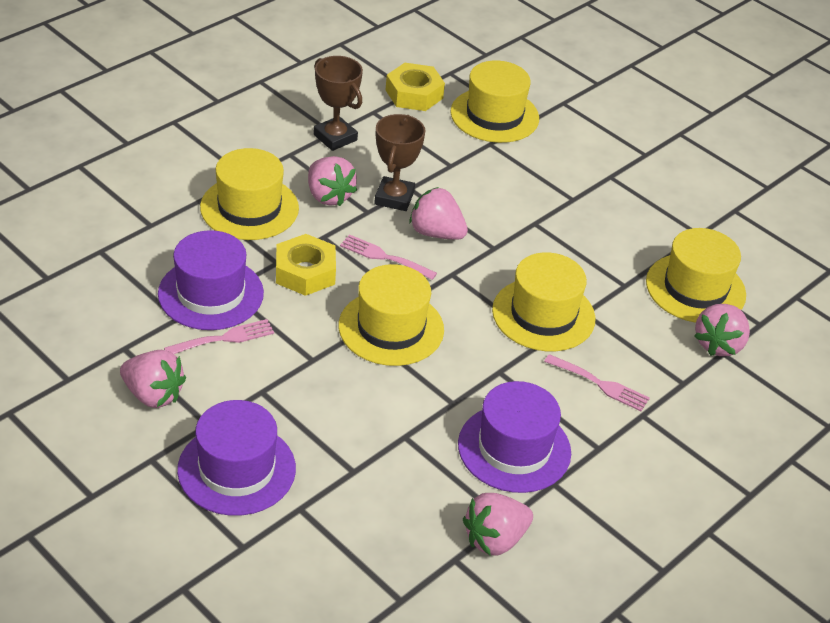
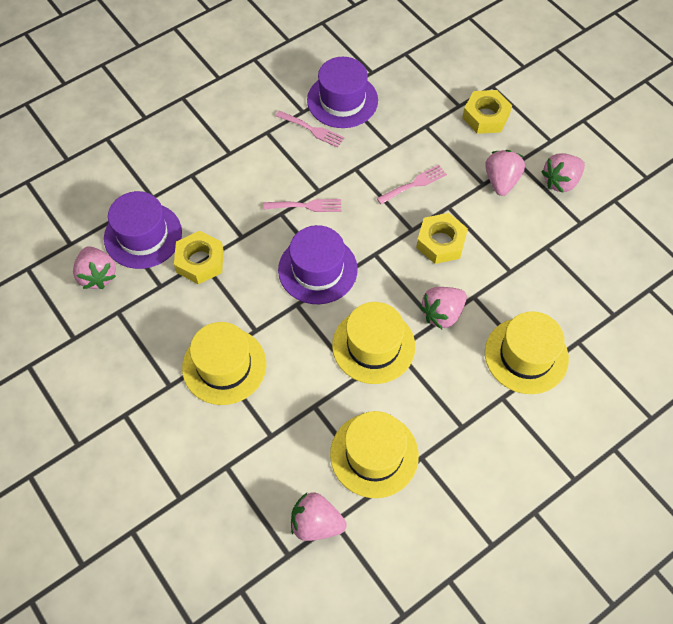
brown trophy: [313,56,363,151] [374,114,425,211] = 2 -> none = 0
yellow hat: [200,148,299,240] [339,264,444,366] [450,61,539,143] [492,252,596,351] [646,228,746,323] = 5 -> [182,322,266,405] [330,411,419,498] [332,302,415,384] [485,311,569,394] = 4
yellow nut: [276,234,336,296] [386,63,445,111] = 2 -> [174,231,224,284] [416,213,468,264] [462,90,512,134] = 3

